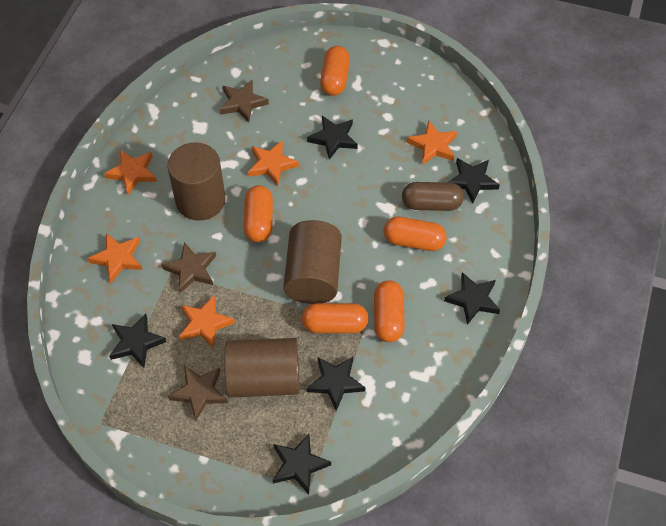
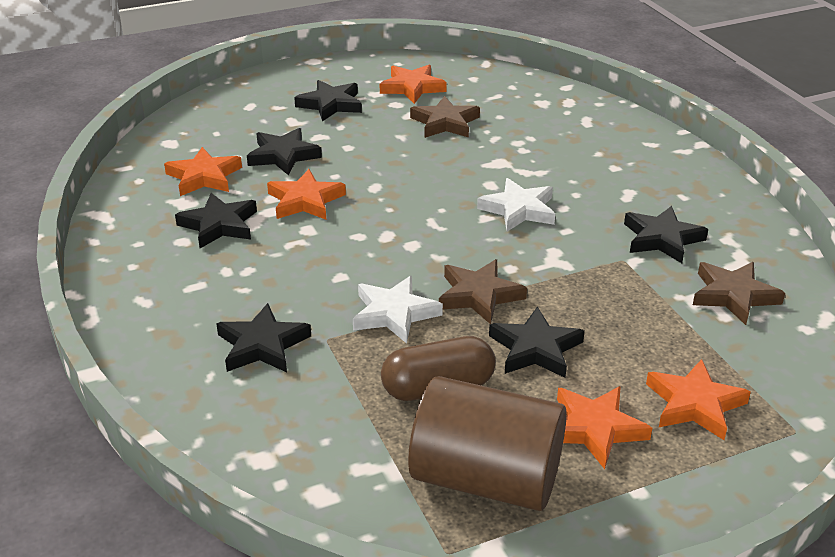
brown cylinder: [167,142,226,221] [224,338,299,398] [283,220,342,304] = 3 -> [408,376,567,511] = 1
orange capsule: [244,185,273,242] [302,303,369,333] [320,46,350,96] [374,280,405,342] [384,217,447,251] = 5 -> none = 0
white star: none = 0 -> [353,276,443,344] [477,178,555,231] = 2

